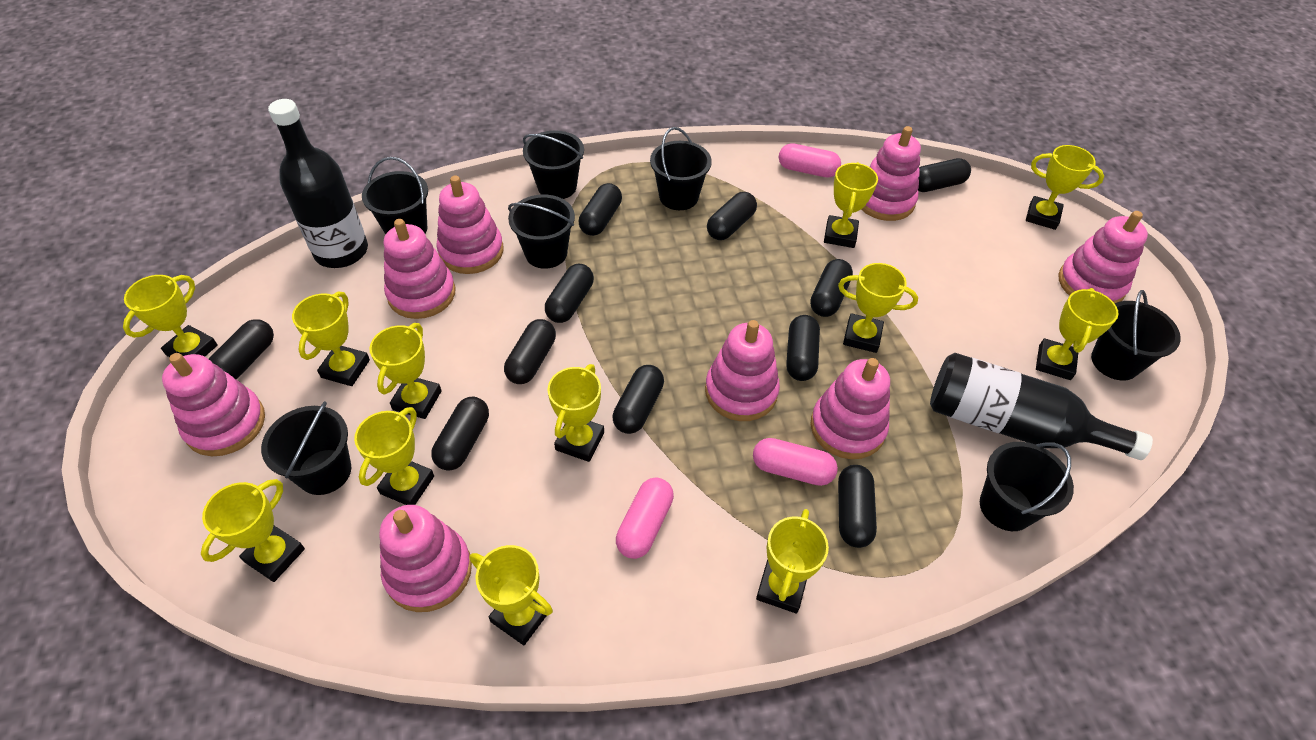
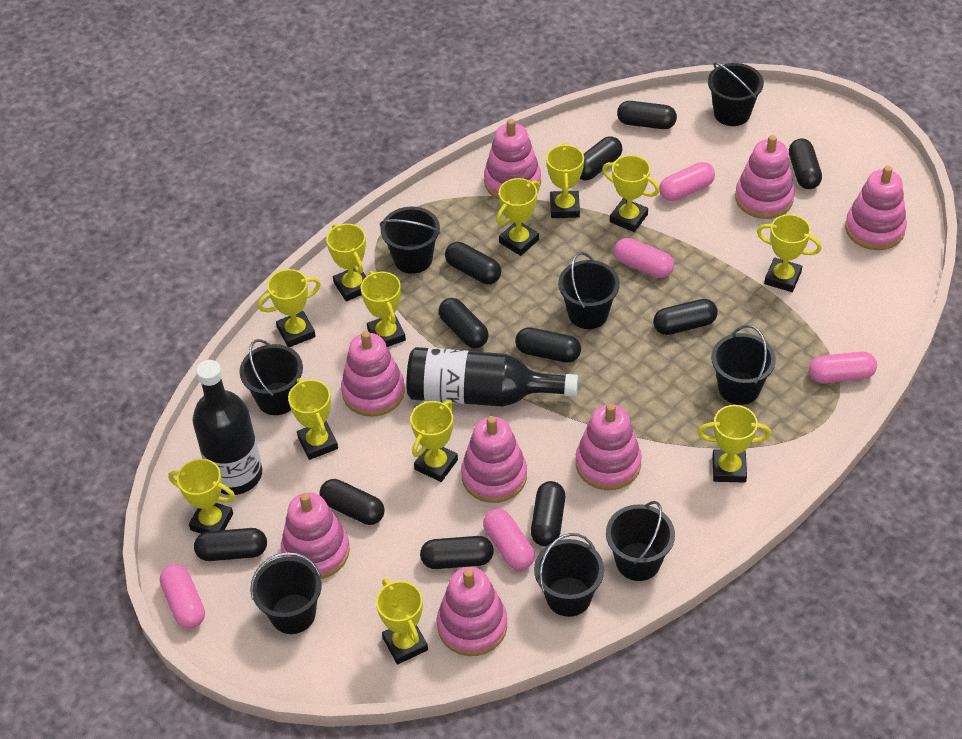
black bucket: [261,401,351,495] [362,157,428,234] [508,195,575,269] [523,130,584,199] [650,127,712,210] [980,442,1074,531] [1091,290,1181,381] = 7 -> [239,339,303,415] [250,552,322,634] [380,207,440,274] [534,533,604,617] [558,252,620,329] [606,501,675,581] [708,62,764,126] [711,325,776,405] = 8
pink capsule: [616,477,674,559] [753,438,838,486] [779,143,841,178] = 3 -> [160,564,205,629] [483,509,535,570] [614,238,674,278] [659,162,715,201] [809,352,877,383] = 5

